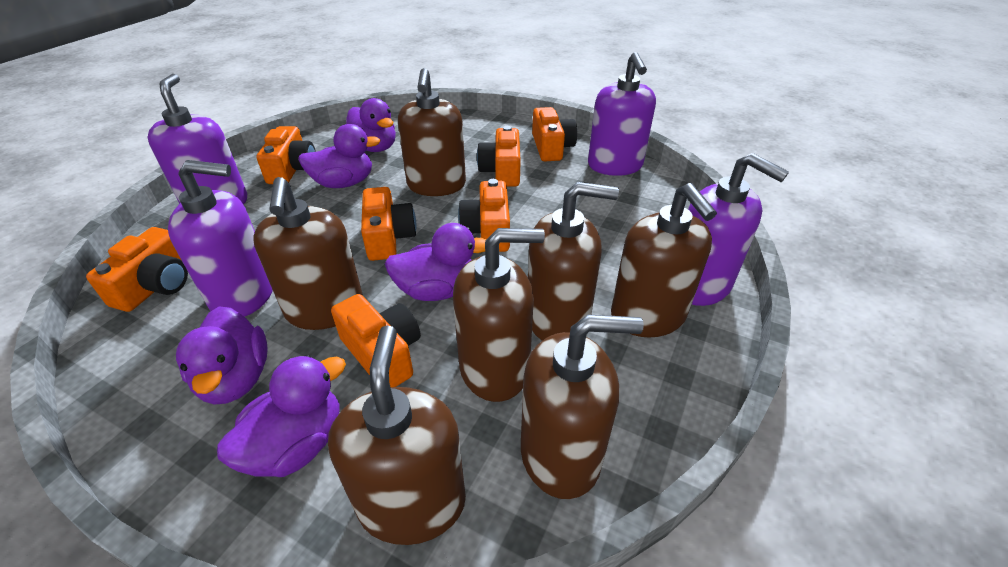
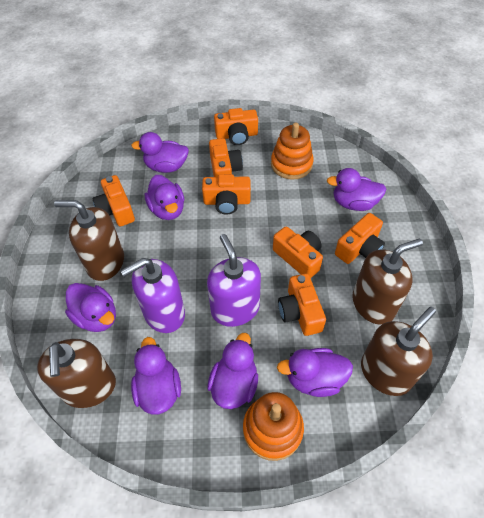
brown soap dispenser: [253,177,363,330] [328,325,466,545] [398,68,466,196] [453,228,545,402] [521,315,644,499] [528,182,619,341] [611,183,717,338] = 7 -> [37,339,116,408] [54,200,124,281] [352,239,423,324] [361,307,436,396] = 4
orange stacking toy: none = 0 -> [243,392,304,461] [271,123,314,180] = 2
purple duck: [176,306,268,405] [217,355,346,477] [298,124,381,188] [346,98,396,152] [385,223,486,301] = 5 -> [65,283,116,332] [131,132,189,173] [131,337,181,415] [145,175,184,220] [207,333,258,409] [277,348,353,397] [327,168,386,211] = 7
purple soap dispenser: [147,74,247,204] [168,160,273,317] [588,52,656,176] [688,153,789,306] = 4 -> [121,258,185,333] [207,234,261,327] = 2

